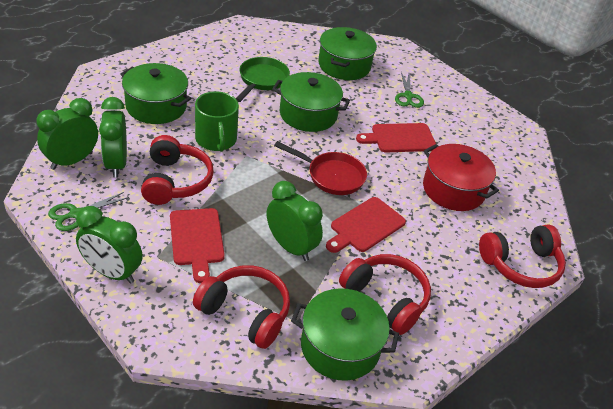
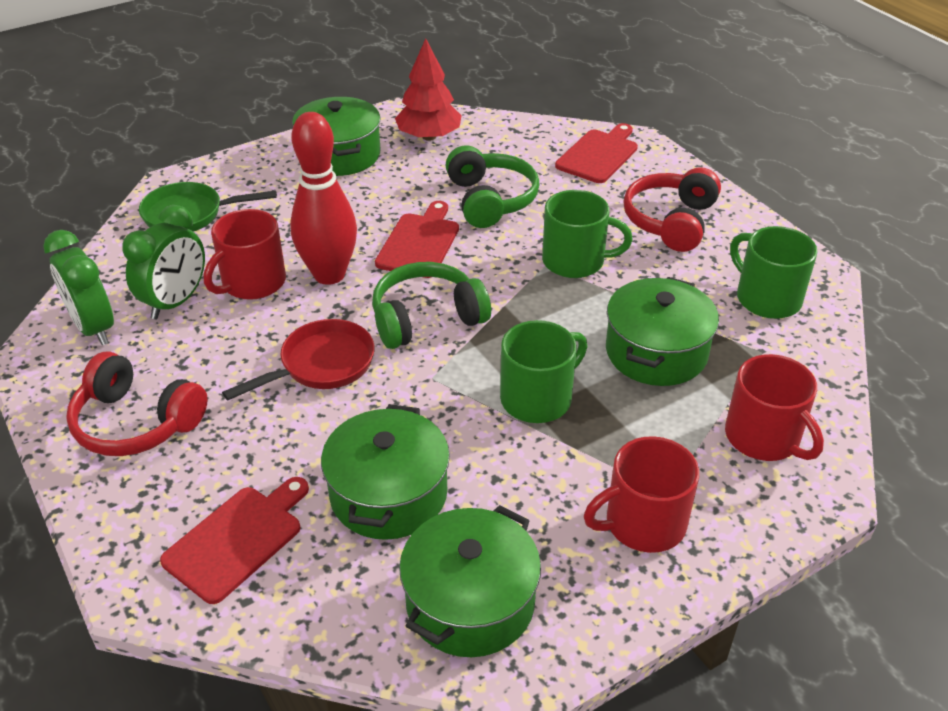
green clock: [37,98,98,170] [76,206,143,284] [99,97,127,178] [267,181,323,261] = 4 -> [43,230,114,345] [123,205,205,319] = 2
green headphones: none = 0 -> [372,262,491,349] [445,145,540,228] = 2
green mug: [195,92,239,152] = 1 -> [500,320,588,423] [542,190,633,278] [730,226,818,319] = 3
green scissors: [48,192,129,231] [395,72,424,108] = 2 -> none = 0
red bowling pin: none = 0 -> [290,112,357,285] = 1
red headphones: [141,135,214,205] [193,265,290,349] [339,254,431,335] [479,224,566,288] = 4 -> [66,351,208,456] [623,167,721,252] = 2
red mug: none = 0 -> [204,209,286,300] [584,436,699,553] [725,354,824,461] = 3
red pot: [423,144,499,211] = 1 -> none = 0
red tree: none = 0 -> [395,38,462,141] = 1

